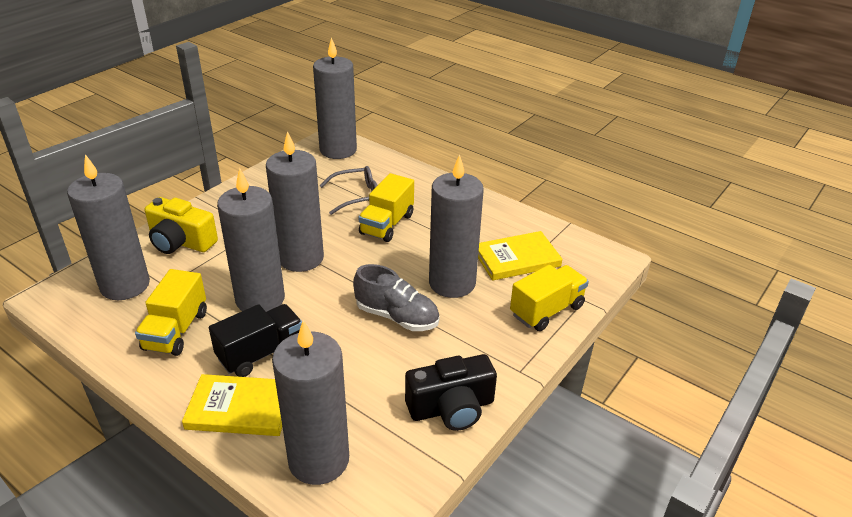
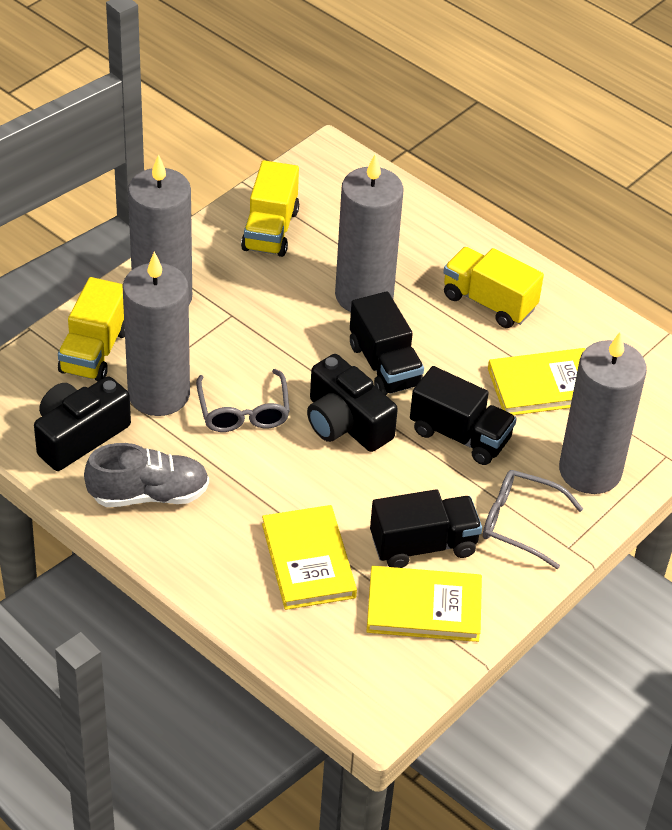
black camera: [405,354,497,431] = 1 -> [34,376,131,471] [307,354,398,452] = 2
black truck: [209,304,302,377] = 1 -> [350,291,424,395] [370,489,482,568] [410,366,517,465] = 3
grey candle: [67,154,150,300] [217,168,285,312] [266,131,324,272] [272,320,349,485] [313,37,357,159] [429,154,484,298] = 6 -> [123,252,190,416] [128,154,192,305] [335,154,404,312] [559,331,647,494] = 4
grey glasses: [320,166,378,215] = 1 -> [196,369,290,432] [483,470,583,569] = 2
yellow book: [182,374,282,436] [478,231,562,281] = 2 -> [262,505,357,610] [366,566,482,642] [488,348,585,415] = 3
yellow camera: [145,197,218,254] = 1 -> none = 0

